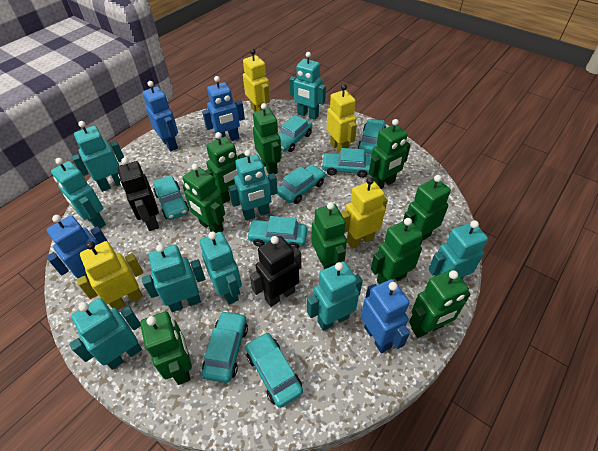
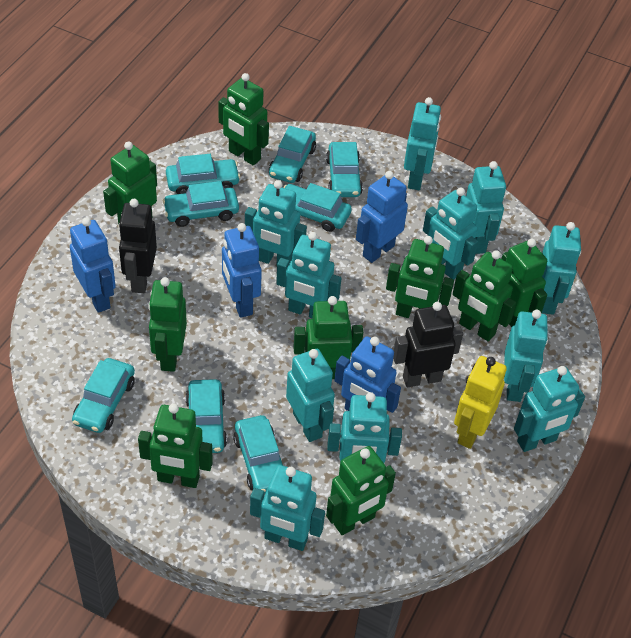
turquoise robot: [51,158,106,228] [69,298,142,370] [72,121,124,192] [142,244,205,312] [200,232,242,305] [228,150,278,220] [289,52,326,120] [307,261,363,331] [428,220,488,280] = 9 -> [245,180,307,266] [250,465,325,551] [276,232,341,318] [286,349,335,442] [327,392,402,463] [404,97,441,190] [423,187,478,279] [466,161,506,254] [504,310,548,402] [514,366,585,452] [542,222,581,314] = 11
yellow robot: [77,241,143,310] [243,49,270,111] [327,84,357,153] [341,177,388,249] = 4 -> [454,356,507,449] = 1

